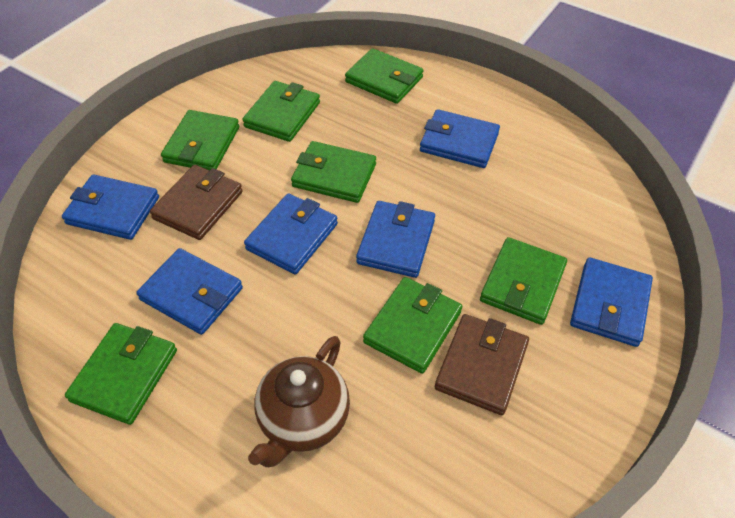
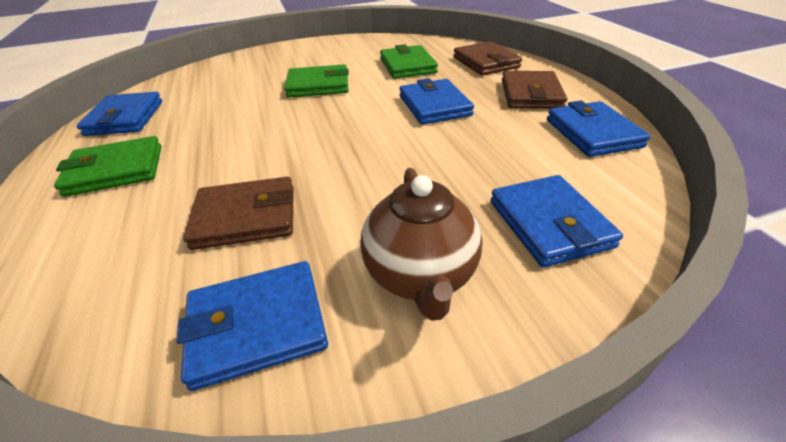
blue wallet: [62,174,159,240] [136,248,243,335] [244,193,338,274] [356,201,435,278] [420,109,500,168] [570,257,653,347] = 6 -> [76,92,162,136] [176,261,328,391] [399,78,474,125] [490,175,623,267] [547,101,651,157] = 5
brown wallet: [150,165,243,240] [435,314,529,415] = 2 -> [183,177,294,250] [453,41,522,76] [502,71,567,109] = 3
green wallet: [65,323,177,425] [161,110,239,170] [242,81,320,142] [291,141,376,203] [345,48,424,104] [363,277,462,374] [480,237,567,325] = 7 -> [54,136,161,197] [284,64,349,98] [380,44,438,79] = 3

